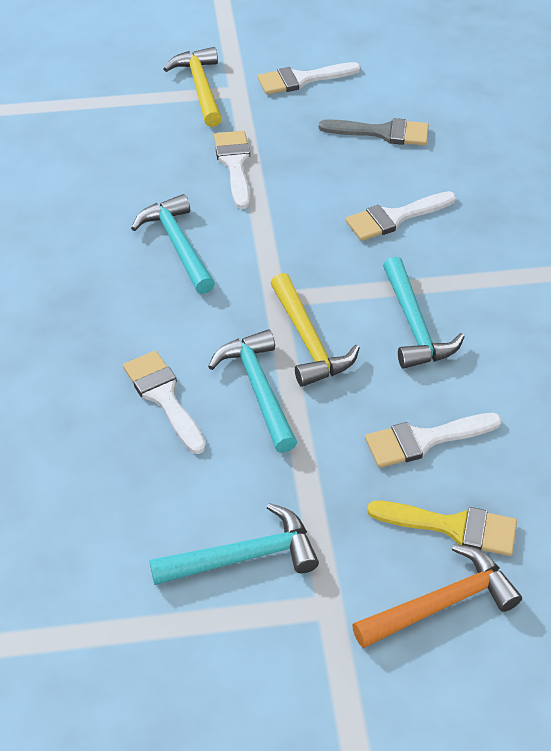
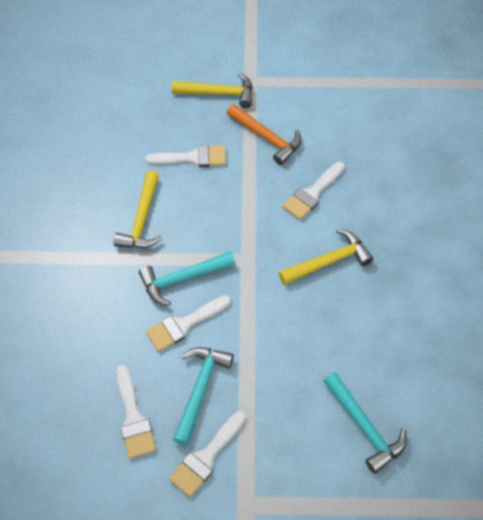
grey brush: [319,118,429,146] = 1 -> none = 0
turquoise hammer: [131,194,215,294] [149,503,319,585] [208,329,297,453] [383,257,465,369] = 4 -> [139,251,235,306] [173,347,234,445] [324,372,407,474] = 3
yellow brush: [367,501,517,556] = 1 -> none = 0
yellow hammer: [164,47,222,127] [270,273,360,387] = 2 -> [114,170,162,248] [172,73,253,108] [279,229,373,285] = 3

